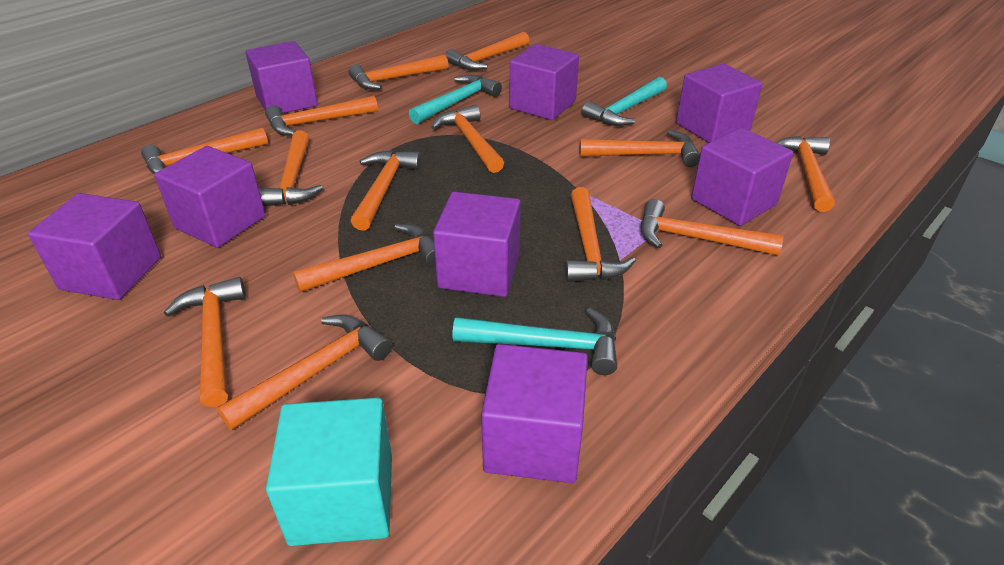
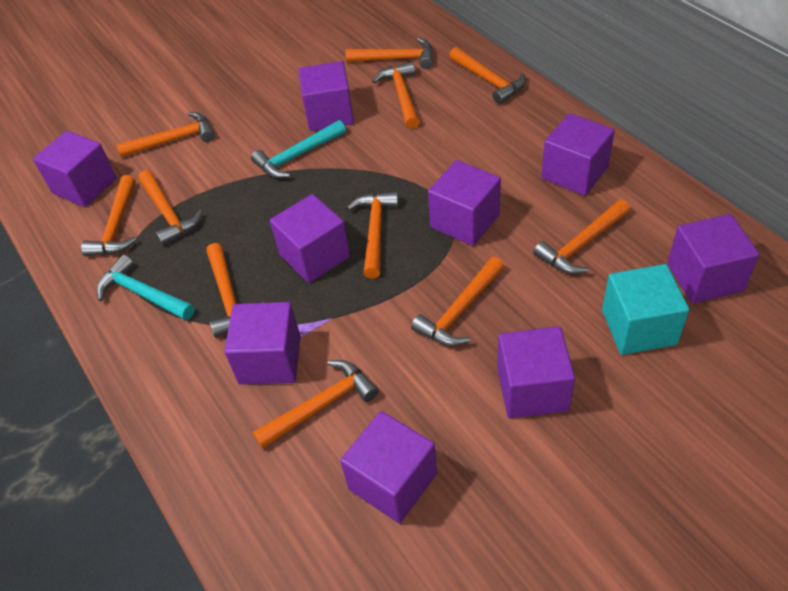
orange hammer: [141,127,268,174] [164,277,246,407] [217,315,392,430] [259,130,323,207] [265,96,378,136] [293,224,436,292] [349,54,448,90] [351,150,422,231] [431,105,504,173] [445,32,529,70] [565,187,636,282] [579,130,700,167] [641,199,783,255] [776,136,835,212] = 14 -> [81,175,137,256] [116,112,215,158] [138,170,203,246] [206,243,264,337] [253,360,379,449] [346,38,433,69] [347,191,399,279] [372,62,420,129] [411,257,504,346] [449,47,526,104] [533,199,630,274] = 11
purple cube: [28,193,161,300] [154,146,266,248] [245,41,318,114] [433,192,521,297] [481,344,588,483] [509,44,579,120] [676,64,762,143] [691,128,793,226] = 8 -> [33,131,117,207] [224,302,301,385] [270,194,350,283] [299,61,354,131] [340,411,437,523] [428,160,501,246] [497,326,575,418] [541,113,615,196] [668,214,759,303] = 9
turquoise hammer: [409,75,502,124] [453,308,617,375] [582,77,667,126] = 3 -> [96,255,195,320] [251,120,346,178] = 2

